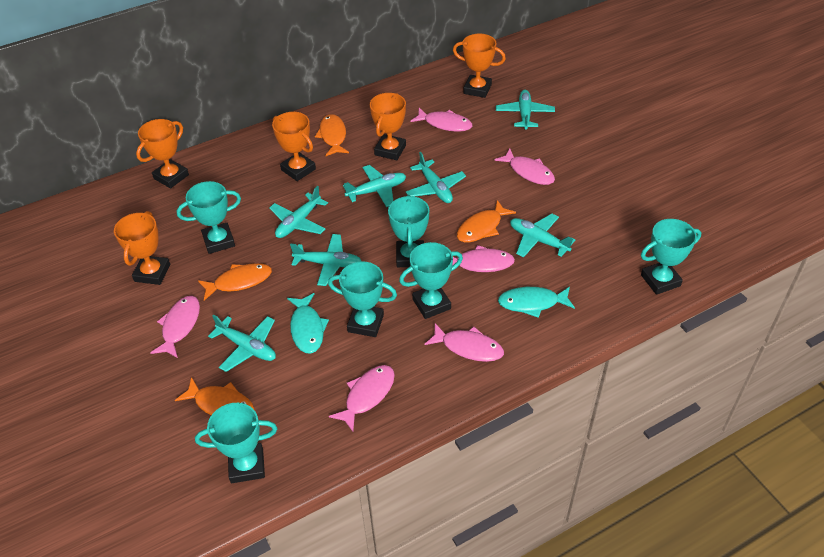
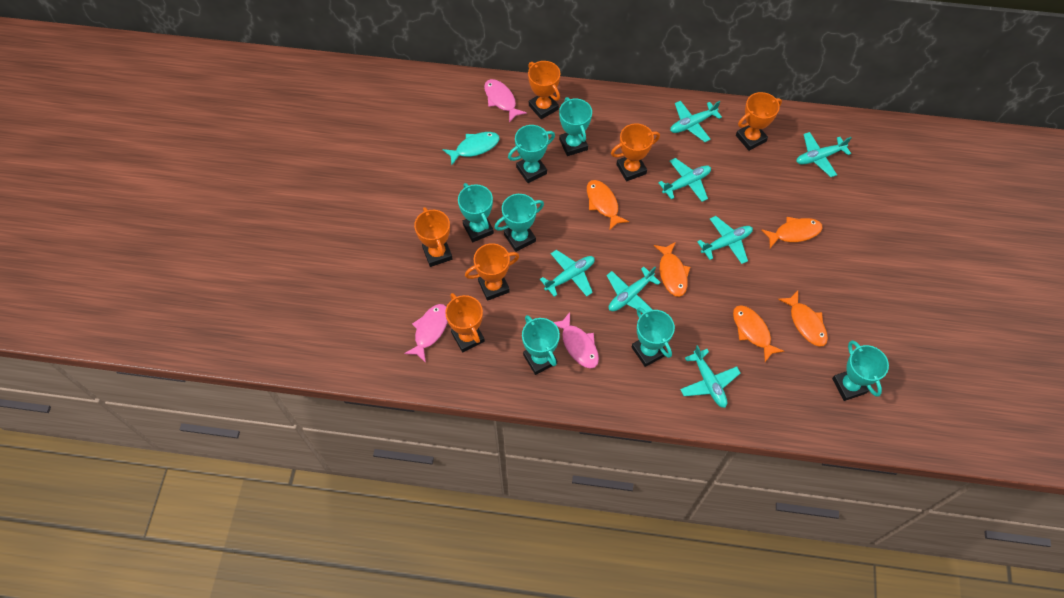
orange fish: [175,377,255,415] [198,263,272,301] [315,114,349,156] [457,200,516,242] = 4 -> [587,180,629,231] [654,242,690,297] [733,305,784,362] [761,217,823,248] [778,291,828,347] = 5
orange trophy: [114,211,170,285] [136,119,189,188] [272,112,316,181] [370,93,406,160] [453,34,506,98] = 5 -> [414,207,453,267] [445,293,485,353] [465,243,519,301] [528,61,560,119] [611,123,660,181] [736,92,782,151] = 6
pink fish: [150,296,200,358] [329,365,395,431] [411,108,472,132] [425,323,504,362] [452,245,515,272] [494,148,555,185] = 6 -> [404,304,448,363] [484,79,527,122] [554,312,599,369] = 3
turquoise fish: [287,293,329,353] [498,287,575,318] = 2 -> [443,132,500,165] = 1
turquoise trophy: [176,181,241,254] [195,403,277,483] [328,261,397,337] [388,195,429,267] [399,242,463,319] [641,219,701,295] = 6 -> [458,183,494,242] [494,194,544,252] [508,125,555,183] [522,315,560,375] [559,97,592,156] [632,307,675,367] [832,340,889,401] = 7

